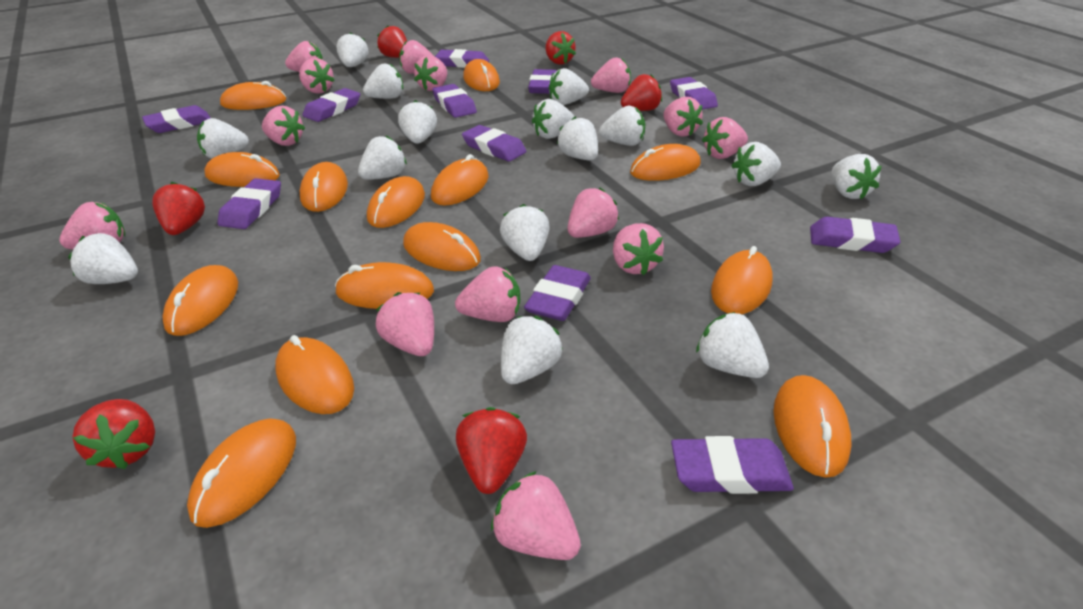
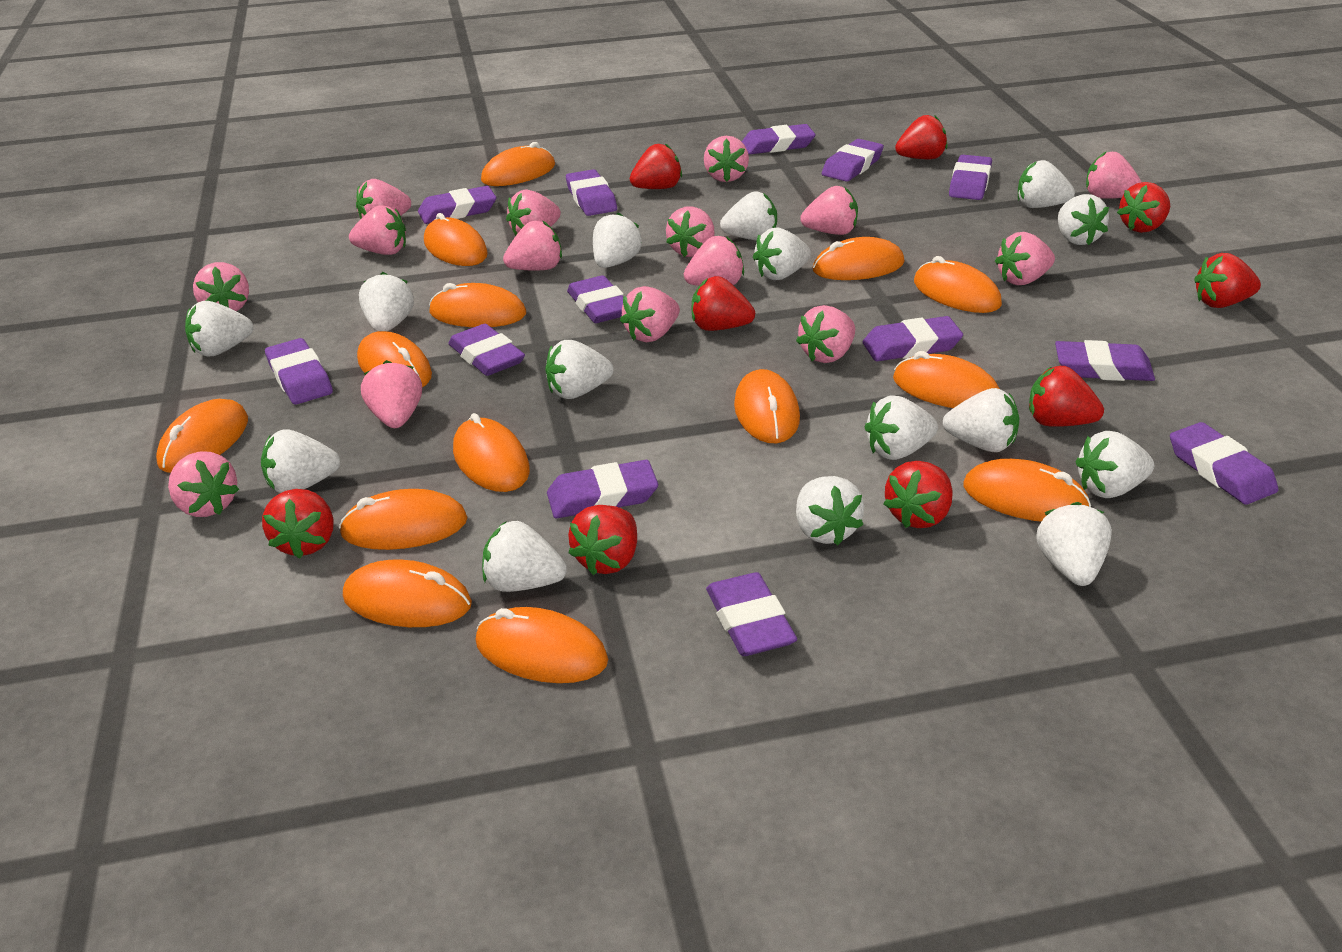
pink strawberry: [59,202,125,249] [262,106,305,146] [285,41,323,72] [299,58,335,94] [376,292,434,356] [399,40,435,74] [414,56,447,91] [455,266,520,322] [491,471,581,560] [568,188,619,238] [591,57,631,93] [613,223,664,276] [663,97,703,137] [702,117,748,159] = 14 -> [168,451,239,517] [193,262,249,311] [349,205,406,255] [356,179,411,219] [361,360,422,428] [503,221,562,271] [506,190,561,236] [620,286,680,342] [666,206,715,257] [684,236,744,286] [704,136,749,182] [796,305,855,363] [800,186,858,235] [995,232,1055,285] [1086,152,1142,199] = 15
purple eraser: [142,105,210,133] [217,178,281,229] [302,88,360,122] [432,84,477,118] [435,49,489,68] [462,125,527,162] [524,265,591,321] [528,69,557,94] [670,77,718,110] [671,436,794,494] [810,217,901,253] = 11 -> [265,338,333,405] [418,186,496,224] [448,324,525,376] [547,460,658,518] [566,169,617,216] [567,275,624,323] [706,572,797,656] [742,124,815,154] [822,139,884,182] [863,316,963,361] [949,155,992,200] [1055,340,1155,381] [1170,422,1279,505] = 13
red strawberry: [72,399,155,469] [152,182,205,235] [377,25,407,58] [456,407,527,494] [545,31,576,64] [621,74,662,111] = 6 -> [262,489,333,559] [568,505,637,575] [630,144,682,189] [691,276,755,331] [884,461,953,528] [895,115,947,159] [1029,366,1104,427] [1117,182,1170,233] [1194,253,1261,308] = 9

